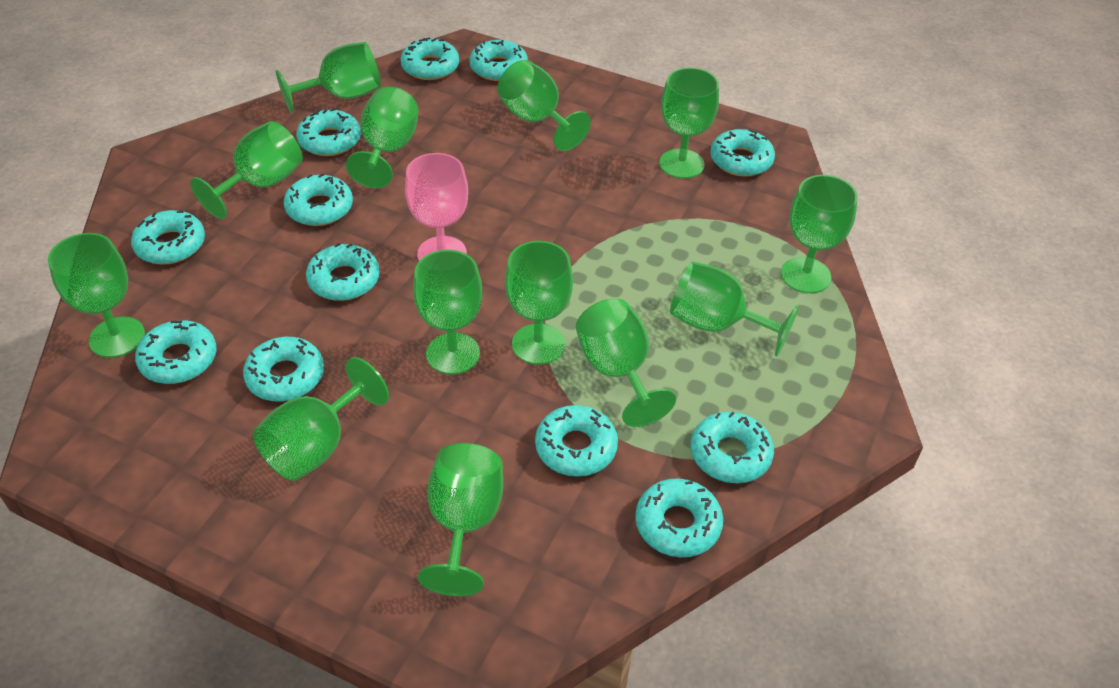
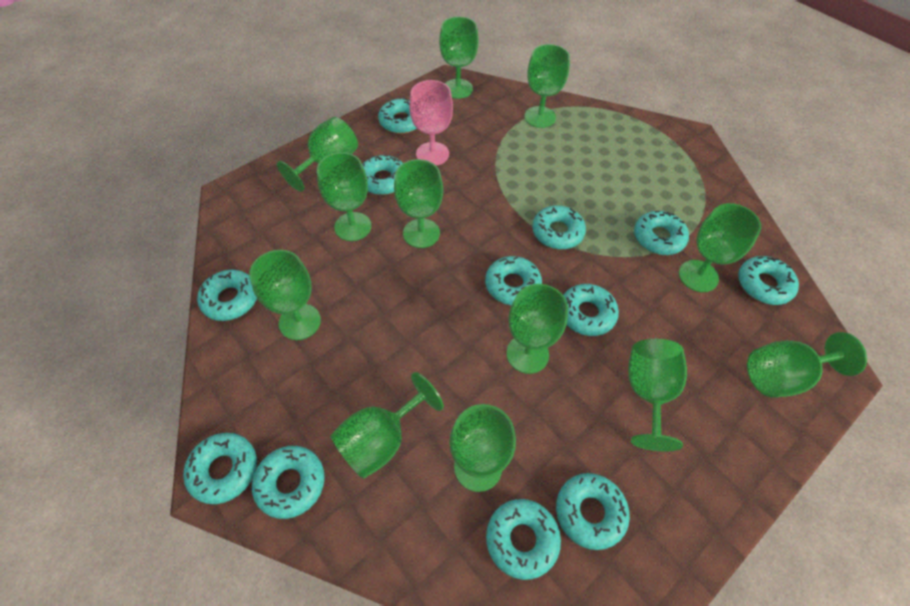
green goblet: [48,233,145,358] [190,121,303,219] [253,357,389,481] [276,42,381,113] [346,86,419,188] [413,250,483,374] [418,443,503,596] [497,60,591,151] [505,241,573,365] [576,298,676,427] [659,67,719,179] [670,261,799,356] [781,175,858,293] = 13 -> [249,250,321,340] [277,117,358,192] [317,152,371,241] [330,372,444,479] [394,159,443,248] [439,17,479,99] [450,404,516,492] [506,284,568,374] [524,44,570,128] [628,339,687,451] [679,203,761,292] [747,332,867,397] = 12

